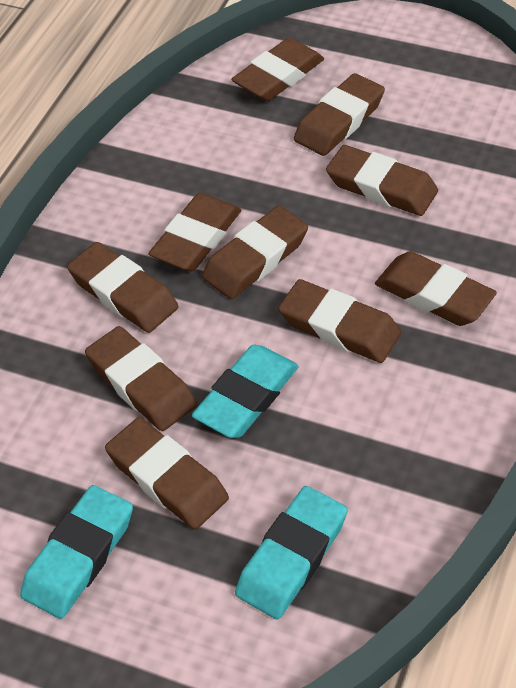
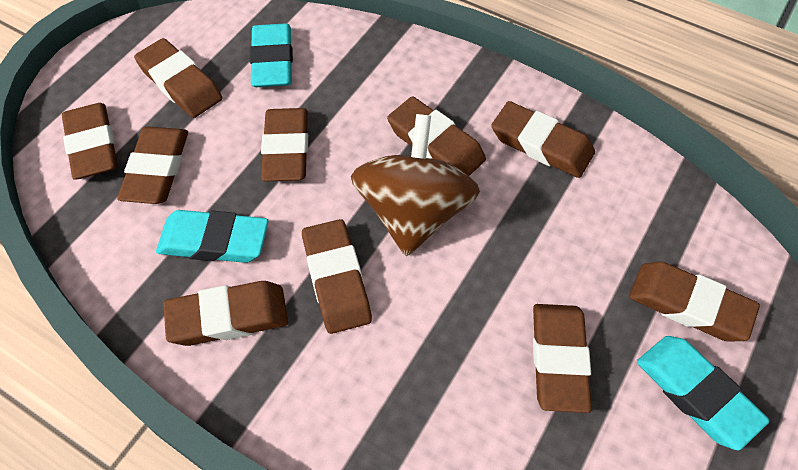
brown spinning top: none = 0 -> [351,114,480,256] = 1

